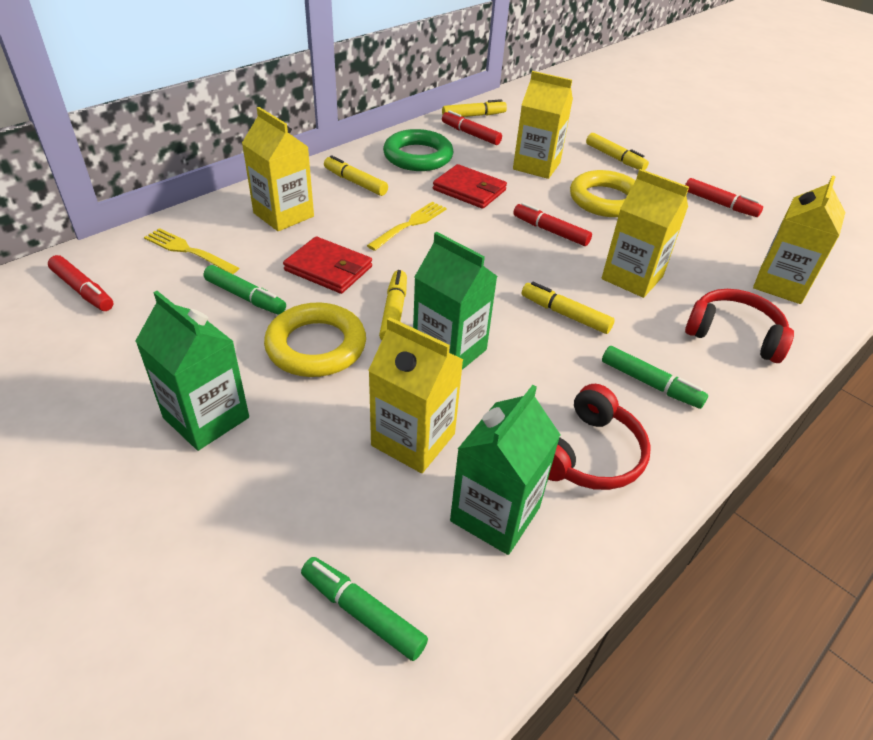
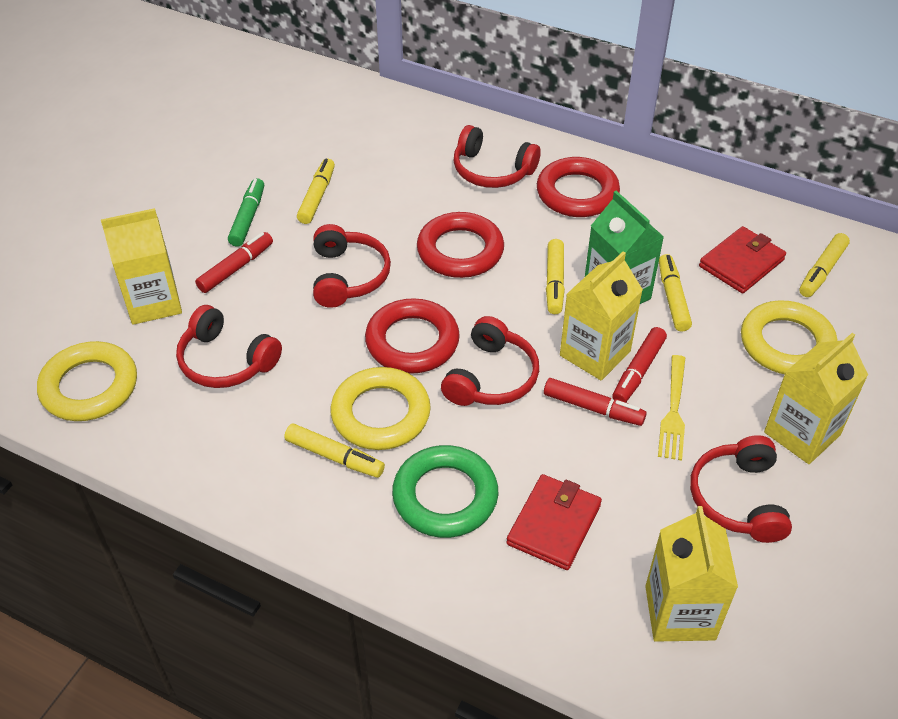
green carton: [135,291,249,451] [413,232,498,370] [450,385,560,555] = 3 -> [585,191,664,304] = 1
green marker: [204,265,286,315] [301,557,428,661] [602,346,708,409] = 3 -> [228,178,264,247] = 1
red headphones: [548,384,651,490] [685,289,794,363] = 2 -> [176,305,282,388] [313,224,391,308] [441,316,539,406] [454,125,541,188] [690,435,792,543] = 5
red marker: [48,255,114,311] [442,110,502,145] [513,203,592,246] [685,178,763,217] = 4 -> [195,232,273,293] [544,378,647,426] [612,327,667,402] = 3
red ring: none = 0 -> [365,298,460,374] [417,212,504,278] [537,157,620,217] = 3
yellow carton: [242,107,314,231] [368,317,464,473] [513,71,573,179] [602,169,689,298] [753,175,845,304] = 5 -> [101,208,182,325] [560,251,643,381] [645,506,738,642] [764,333,868,464] = 4
yellow fork: [144,228,239,274] [367,202,446,251] = 2 -> [658,355,685,461] = 1
yellow ring: [264,302,366,377] [570,170,635,217] = 2 -> [37,341,137,421] [330,367,431,450] [741,300,838,374] = 3

